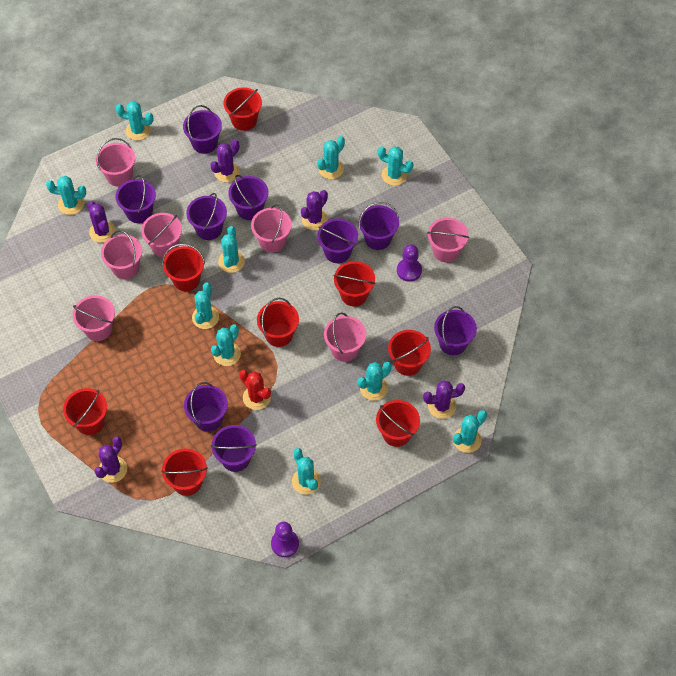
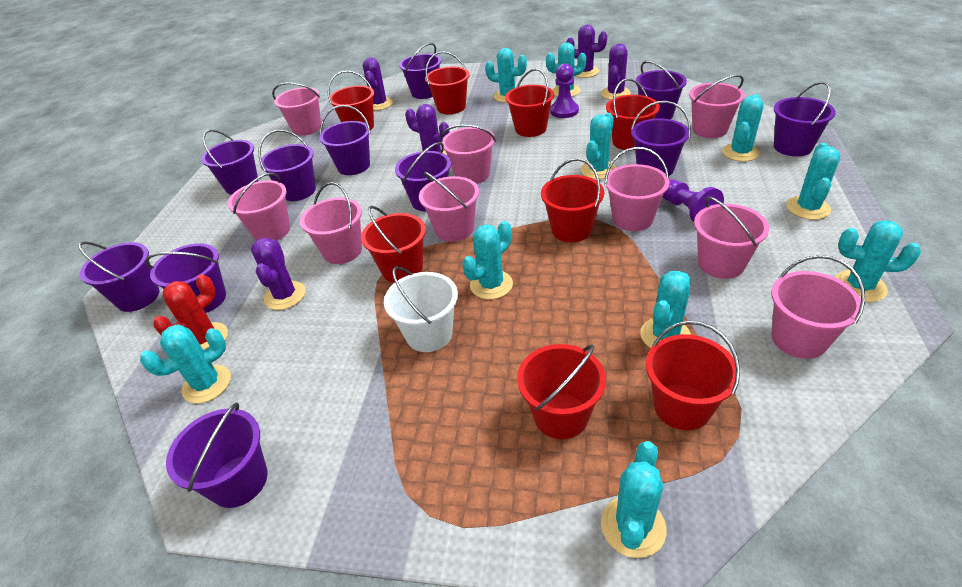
pink bucket: [73,295,115,341] [96,138,135,187] [101,230,142,279] [141,213,182,257] [251,204,292,252] [324,313,366,362] [427,218,469,262] = 7 -> [228,172,290,241] [272,82,321,136] [300,182,362,264] [419,172,479,242] [440,124,496,184] [604,147,669,231] [689,75,745,138] [694,196,769,279] [771,255,865,359] = 9
purple bucket: [116,175,156,223] [183,105,222,154] [184,382,228,432] [186,193,227,240] [211,425,257,472] [228,175,268,220] [317,219,358,263] [359,202,399,250] [434,306,477,355] = 9 -> [78,241,159,312] [145,243,226,313] [166,402,268,508] [201,129,259,195] [258,130,316,201] [319,105,371,175] [395,142,451,212] [399,43,441,99] [631,101,691,176] [636,61,687,119] [774,81,836,156] = 11
white bucket: none = 0 -> [384,266,458,352] = 1

